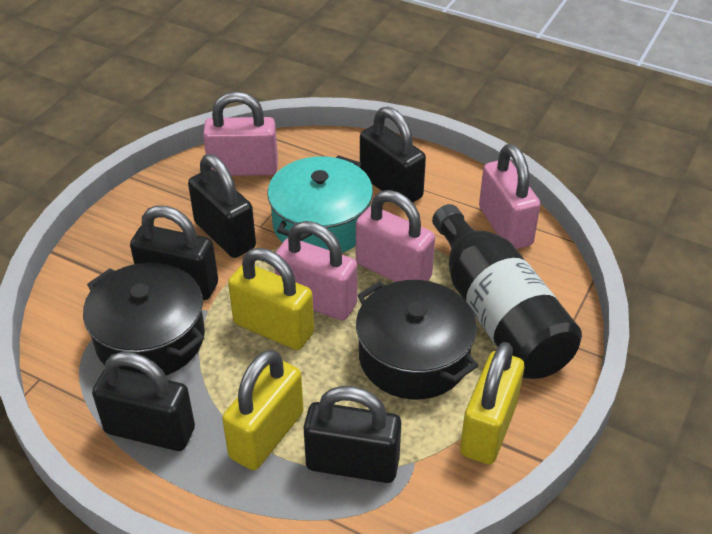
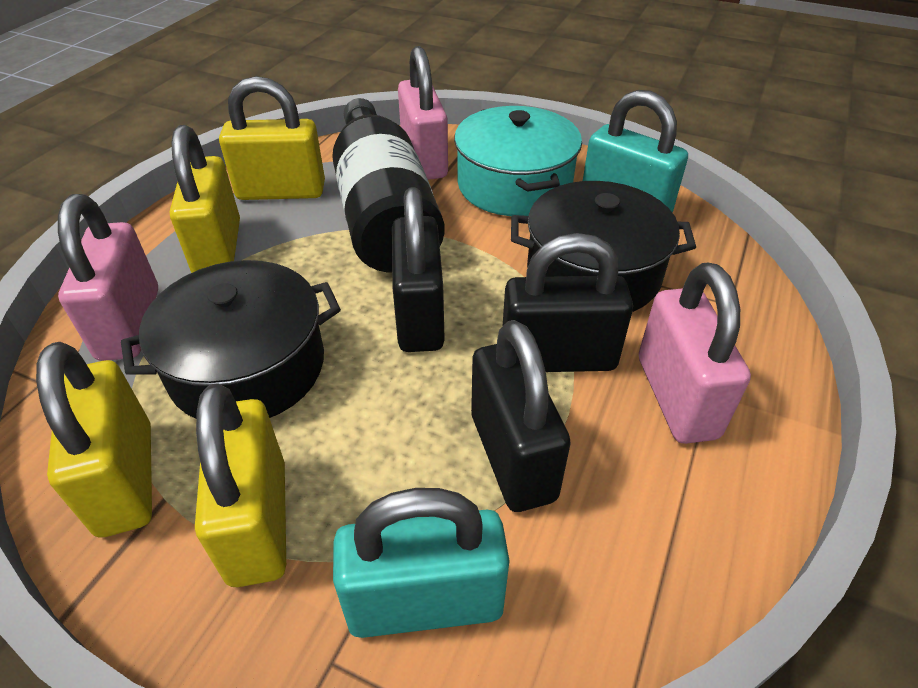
black padlock: [92,352,195,451] [130,205,218,300] [188,154,256,258] [303,386,401,483] [360,107,426,203] = 5 -> [392,187,445,352] [471,320,571,512] [503,233,633,372] = 3
pink padlock: [203,92,278,176] [275,221,357,320] [356,190,435,282] [479,144,540,249] = 4 -> [58,194,158,361] [398,46,448,180] [639,263,751,444] = 3
turquoise padlock: none = 0 -> [333,488,510,638] [583,90,688,213] = 2
yellow padlock: [222,349,304,470] [228,248,314,350] [460,342,524,464] = 3 -> [36,342,152,538] [170,125,240,273] [195,383,286,587] [219,76,325,200] = 4

